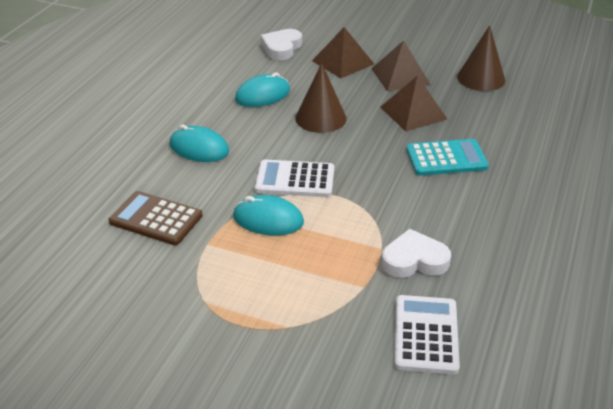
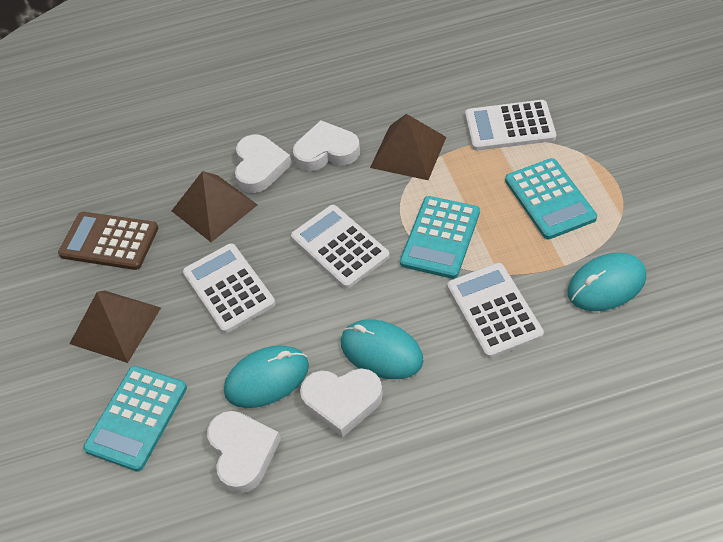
brown cone: [295,63,347,133] [457,25,505,91] = 2 -> none = 0
turquoise calculator: [406,139,489,176] = 1 -> [83,366,187,472] [400,196,480,279] [505,158,597,239] = 3
white calculator: [255,159,334,197] [395,295,460,374] = 2 -> [183,243,276,333] [291,205,390,289] [447,263,544,358] [465,100,556,151] = 4
white heart: [261,29,302,60] [382,229,451,278] = 2 -> [207,411,281,494] [235,134,292,193] [293,120,360,171] [300,368,383,437] = 4

